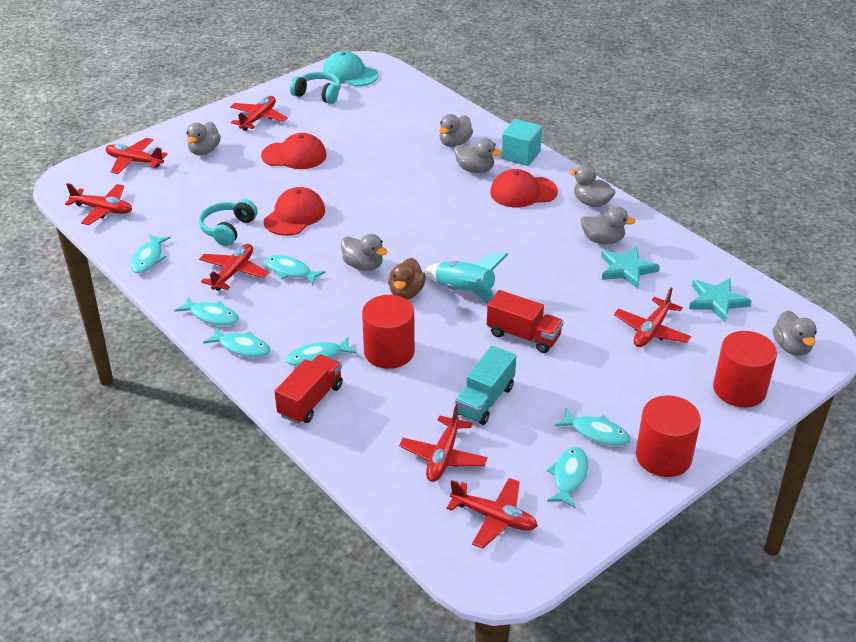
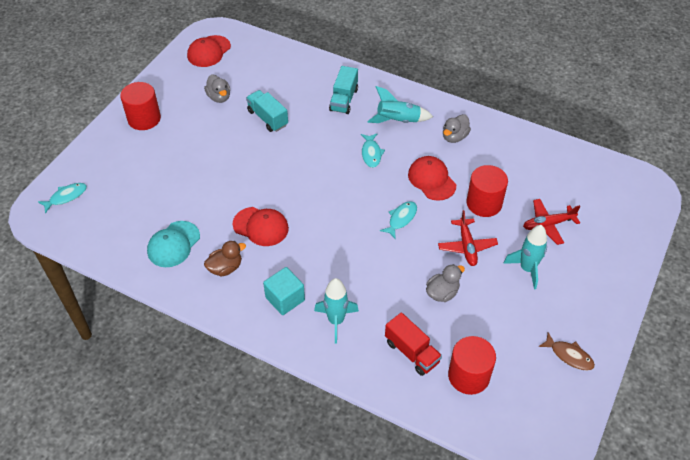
brown fish: none = 0 -> [538,332,595,371] = 1
grey duck: [187,122,221,155] [341,234,387,271] [439,114,473,147] [454,138,502,173] [569,165,615,207] [581,206,636,244] [773,310,817,356] = 7 -> [204,75,230,103] [426,264,465,302] [443,114,471,143] = 3
red plane: [65,183,132,225] [105,138,167,174] [199,244,269,291] [230,96,288,131] [399,404,488,482] [446,478,538,549] [614,288,691,347] = 7 -> [438,210,498,266] [523,199,581,245] = 2
red truck: [274,354,343,424] [487,290,563,353] = 2 -> [385,312,442,376] = 1
turquoise fish: [130,234,171,274] [174,297,239,326] [203,327,270,358] [264,255,326,286] [286,337,356,366] [547,447,588,508] [555,409,631,446] = 7 -> [38,183,87,214] [361,133,385,168] [380,201,417,239] = 3
turquoise headphones: [199,199,258,246] [290,72,341,104] = 2 -> none = 0
turquoise rocket: [424,253,508,304] = 1 -> [314,278,359,344] [367,86,433,123] [503,225,547,289] = 3
turquoise star: [601,246,660,289] [689,278,752,322] = 2 -> none = 0
turquoise truck: [455,346,516,425] = 1 -> [246,90,288,132] [329,66,358,114] = 2

